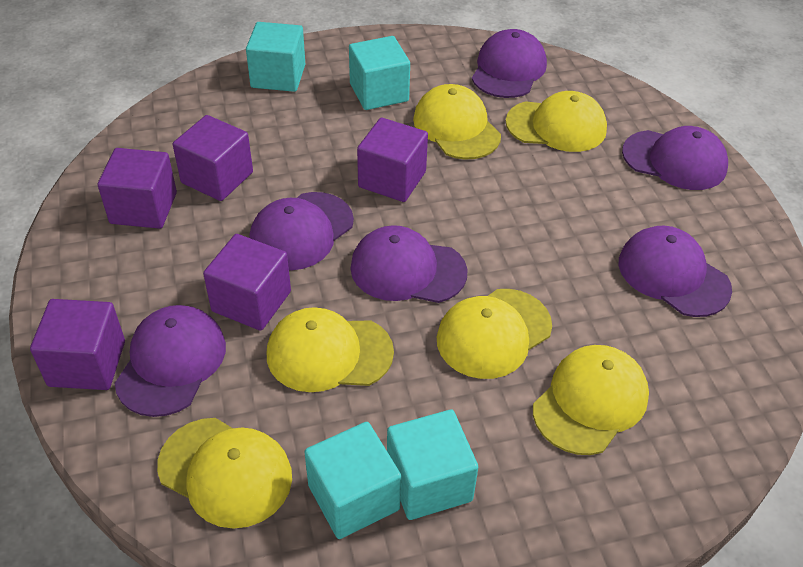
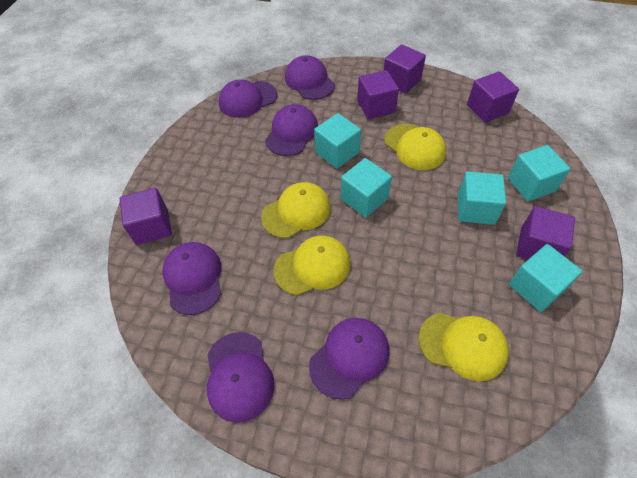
turquoise cube: [246,22,305,92] [305,422,401,539] [349,36,410,110] [387,410,478,520] = 4 -> [314,113,361,169] [341,158,392,218] [458,172,506,225] [508,145,571,202] [509,244,582,312] = 5
yellow cap: [157,418,292,529] [267,307,394,392] [413,84,501,160] [437,289,552,379] [506,91,607,152] [533,345,649,455] = 6 -> [261,182,331,238] [273,236,350,296] [385,124,446,170] [419,313,509,381] = 4

